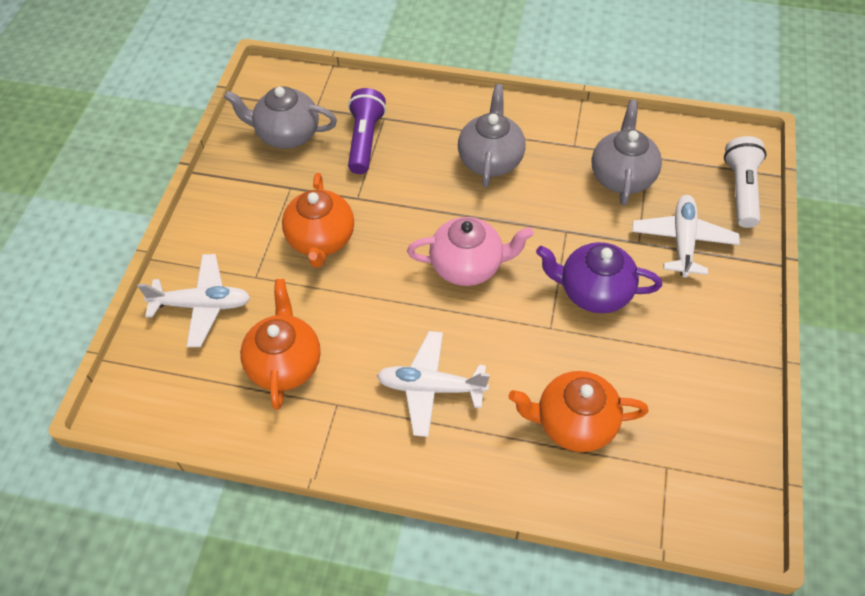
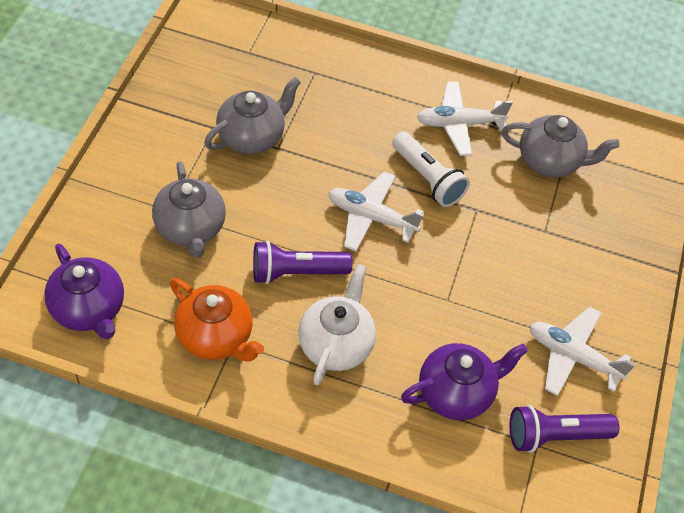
orange teapot: [240,279,321,410] [282,173,354,268] [509,371,649,452] = 3 -> [170,278,264,361] = 1
pink teapot: [407,217,534,286] = 1 -> none = 0
purple flashlight: [348,88,386,174] = 1 -> [253,241,353,284] [510,405,619,453] = 2
purple teapot: [536,242,662,313] = 1 -> [44,243,124,339] [401,343,528,420] = 2
white teapot: none = 0 -> [298,264,376,385] = 1

